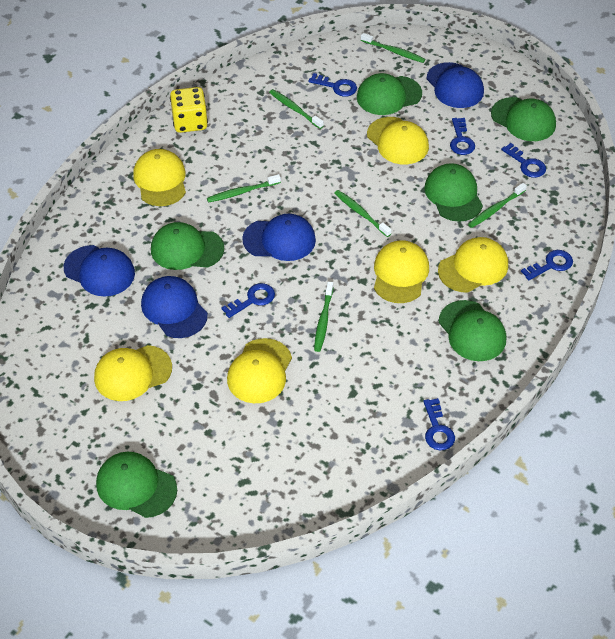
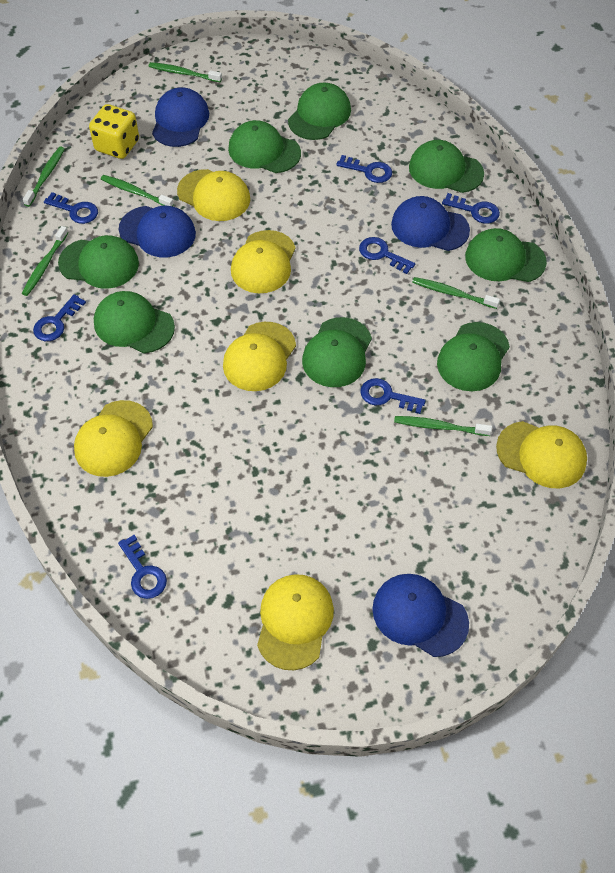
blue key: [221,283,275,318] [308,73,357,97] [423,398,455,450] [450,118,475,155] [501,143,546,178] [521,250,573,281] = 6 -> [33,294,86,341] [44,192,98,224] [118,535,167,599] [336,155,392,183] [359,237,415,274] [360,378,426,414] [442,193,500,224] = 7
green cap: [96,452,177,518] [151,222,224,270] [357,73,422,115] [424,163,483,222] [439,300,506,361] [491,97,556,141] = 6 -> [58,235,139,289] [94,291,175,353] [228,120,301,173] [288,82,351,140] [302,317,372,387] [409,140,484,193] [437,322,510,391] [465,228,547,282] = 8

